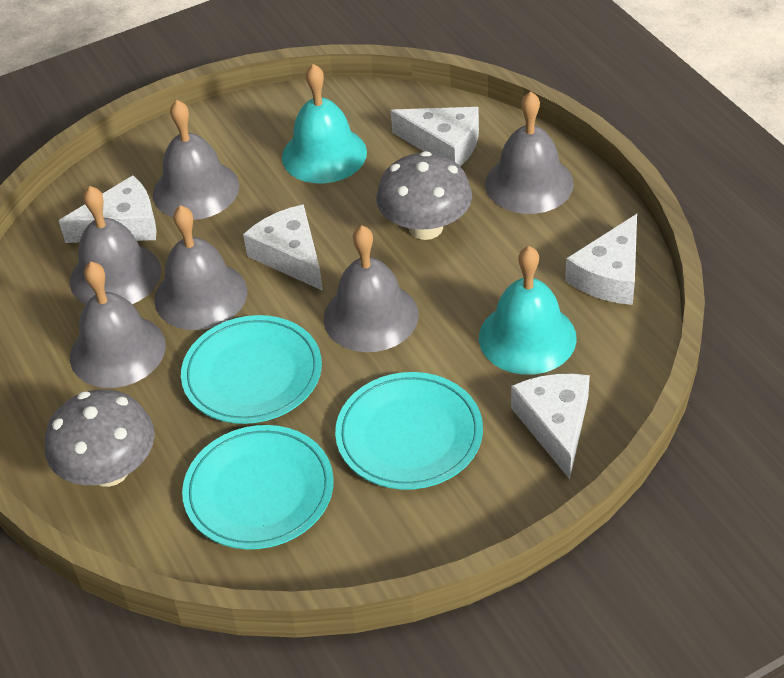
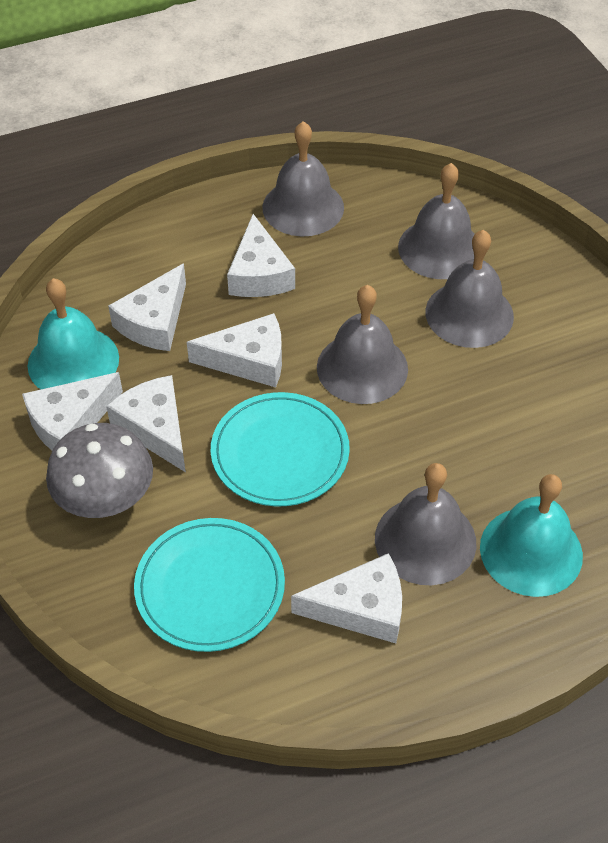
grey bell: [70,186,161,305] [70,262,166,388] [153,100,239,220] [154,205,247,330] [323,225,418,352] [485,91,574,214] = 6 -> [262,121,344,237] [317,285,408,404] [375,463,476,585] [398,163,475,279] [425,230,514,348] = 5
grey mushroom: [45,389,155,487] [377,151,472,240] = 2 -> [46,423,153,518] = 1
turquoise plate: [181,315,322,424] [182,425,334,549] [335,372,483,490] = 3 -> [134,518,285,652] [211,392,350,506] = 2
white cheese: [59,176,157,243] [243,204,323,291] [391,107,479,166] [511,374,590,479] [565,214,637,305] = 5 -> [22,372,123,450] [106,375,186,472] [108,263,186,351] [187,313,282,387] [227,214,295,297] [291,553,402,643] = 6

